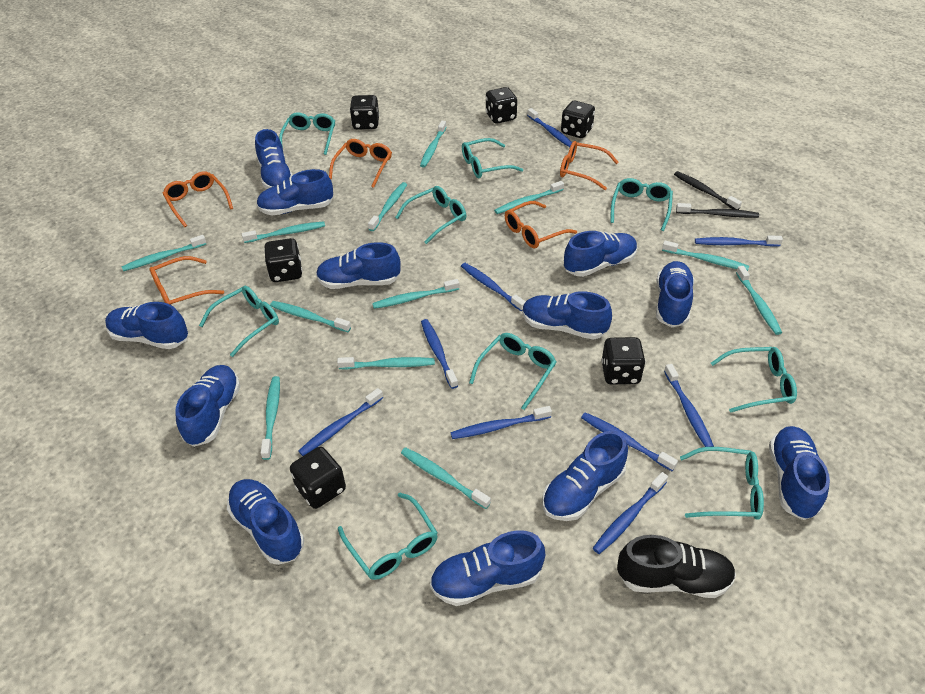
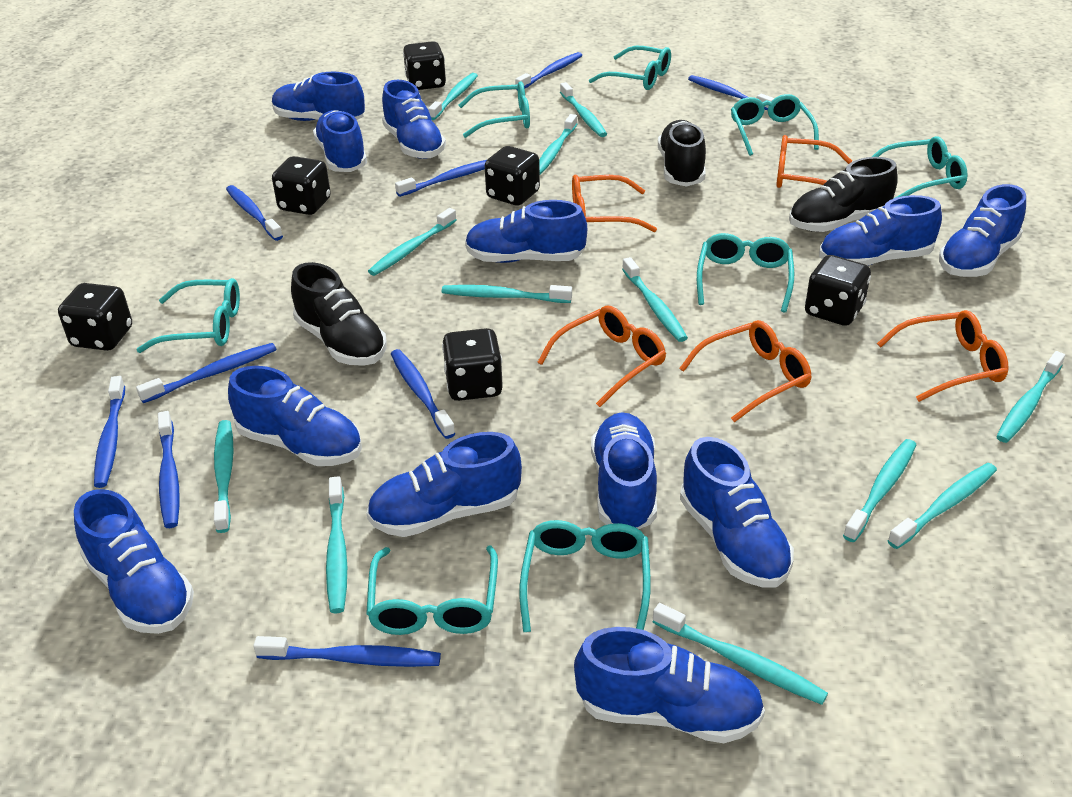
black shoe: [617,535,736,598] = 1 -> [291,262,387,366] [658,120,706,186] [789,157,898,232] = 3
black toothbrush: [674,171,742,210] [676,203,759,218] = 2 -> none = 0
turquoise glasses: [199,286,279,357] [279,112,335,155] [338,492,438,580] [395,186,466,244] [462,138,523,178] [469,333,556,410] [611,178,673,231] [680,447,764,520] [711,347,797,413] = 9 -> [136,278,240,353] [366,546,498,635] [458,81,530,138] [520,520,651,632] [589,46,671,90] [697,233,794,313] [731,94,819,156] [872,136,968,198] = 8

